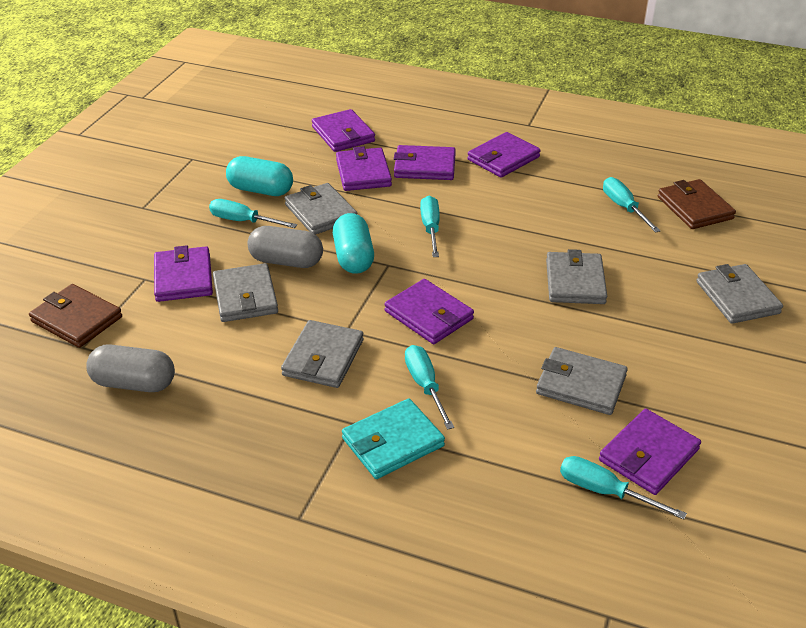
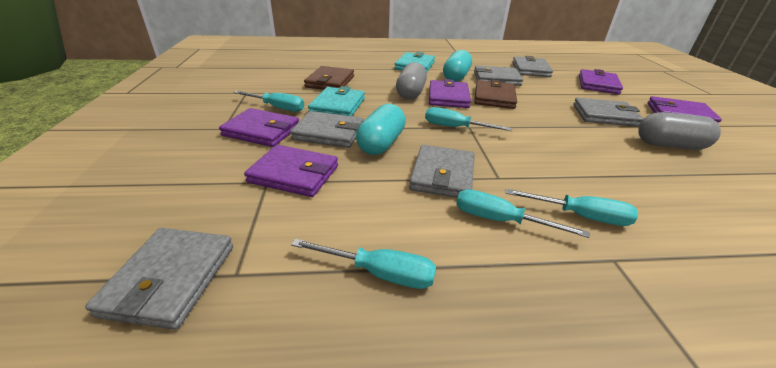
purple wallet: [154,245,213,302] [312,109,375,152] [336,146,392,191] [384,279,474,344] [394,145,456,180] [467,132,541,178] [599,409,701,495] = 7 -> [219,108,299,147] [244,145,338,197] [429,79,471,108] [579,69,623,94] [648,96,722,124] = 5
turquoise wallet: [342,398,445,479] = 1 -> [308,86,365,116] [394,52,435,72] = 2

